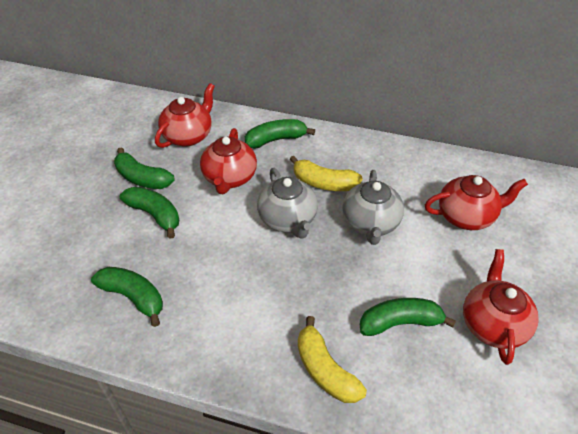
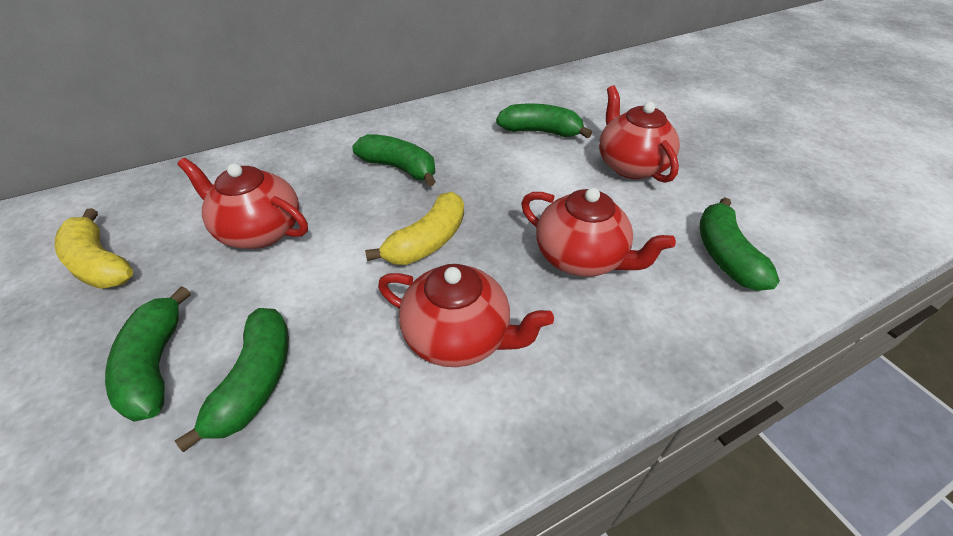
grey teapot: [257,168,318,239] [342,170,404,245] = 2 -> none = 0

